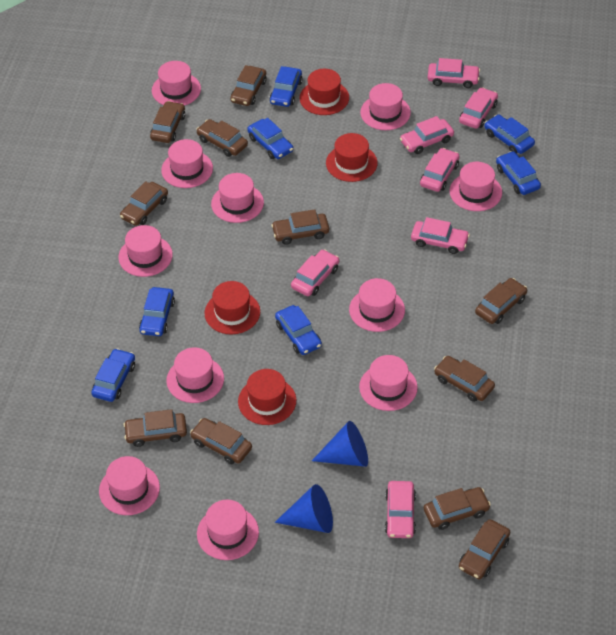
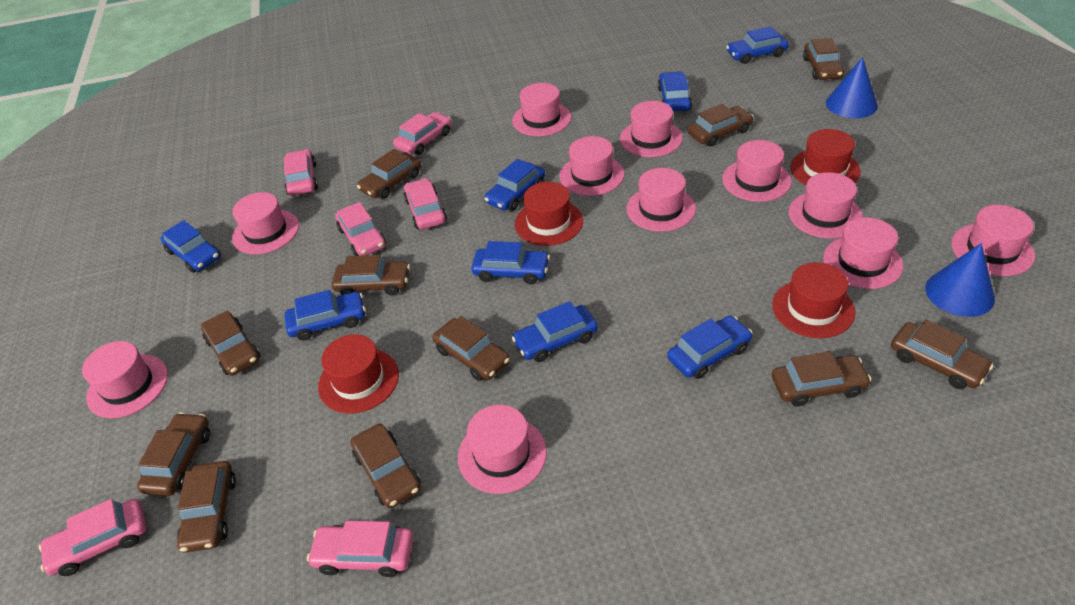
blue car: [91,348,135,402] [139,287,175,336] [247,118,293,159] [269,66,303,107] [275,305,322,355] [484,114,535,154] [496,151,541,195] = 7 -> [161,220,221,273] [284,290,365,341] [471,241,550,284] [484,159,545,211] [512,301,598,362] [658,71,692,112] [667,316,752,379] [726,26,788,64] = 8
pink car: [291,249,339,296] [385,481,416,538] [400,116,454,154] [411,217,470,254] [420,148,459,192] [428,58,480,88] [459,87,498,129] = 7 -> [39,499,146,576] [284,149,318,196] [307,521,413,577] [336,202,386,256] [393,112,452,155] [404,178,447,230] = 6

